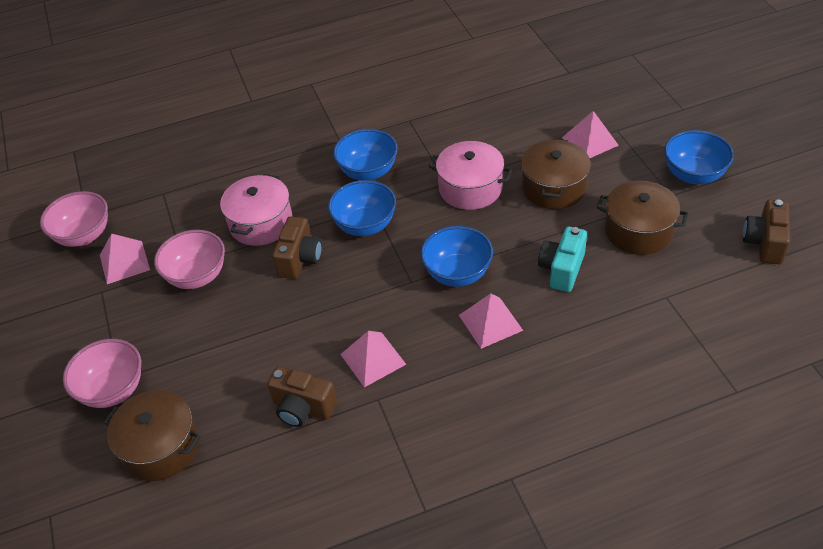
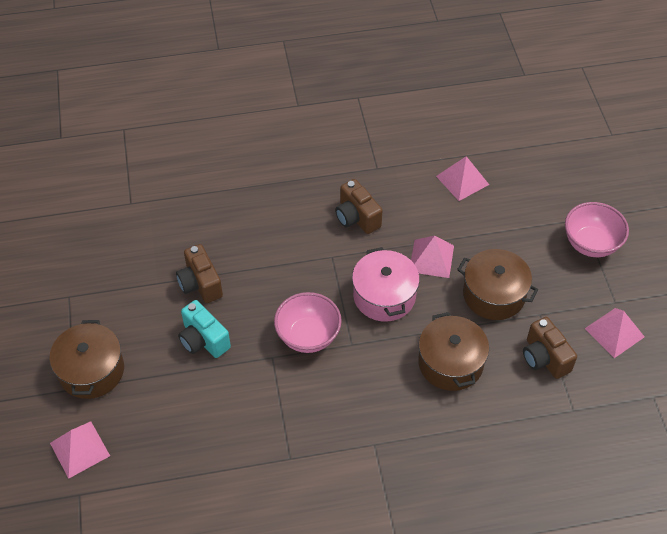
blue bowl: [328,180,396,236] [333,129,398,180] [421,226,493,287] [664,130,734,184] = 4 -> none = 0
pink bowl: [40,191,108,247] [63,339,141,408] [154,230,225,289] = 3 -> [274,292,342,353] [565,202,629,257] = 2
pink pot: [220,174,293,246] [428,141,512,210] = 2 -> [352,247,420,322] = 1

